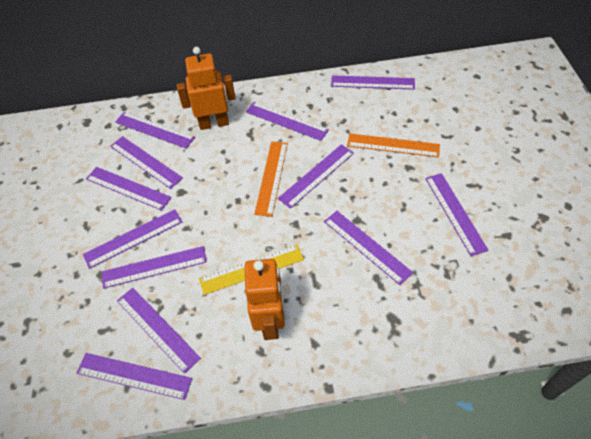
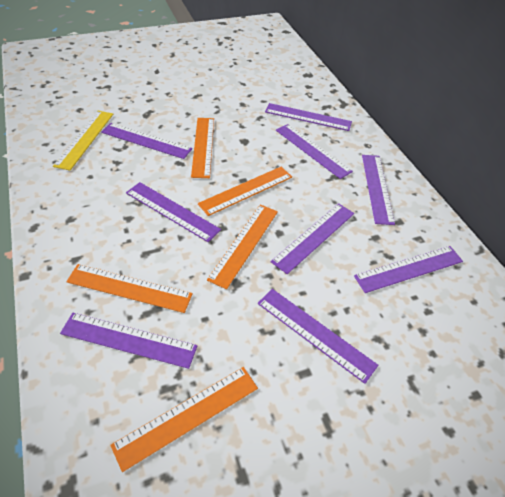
orange robot: [177,47,236,130] [245,259,285,340] = 2 -> none = 0
orange ruler: [254,142,288,217] [347,134,440,158] = 2 -> [66,264,193,313] [110,367,258,472] [191,118,214,178] [198,167,292,216] [207,205,278,289] = 5
purple ruler: [76,353,192,400] [83,209,182,269] [86,167,172,211] [102,246,207,289] [110,136,183,189] [115,112,195,149] [117,288,201,374] [246,102,329,141] [278,144,354,209] [324,211,413,285] [331,75,415,90] [425,173,489,256] = 12 -> [60,313,197,369] [101,123,192,159] [126,182,221,242] [258,289,378,384] [265,103,352,131] [271,203,354,274] [276,124,353,179] [354,246,463,293] [362,155,395,225] = 9

